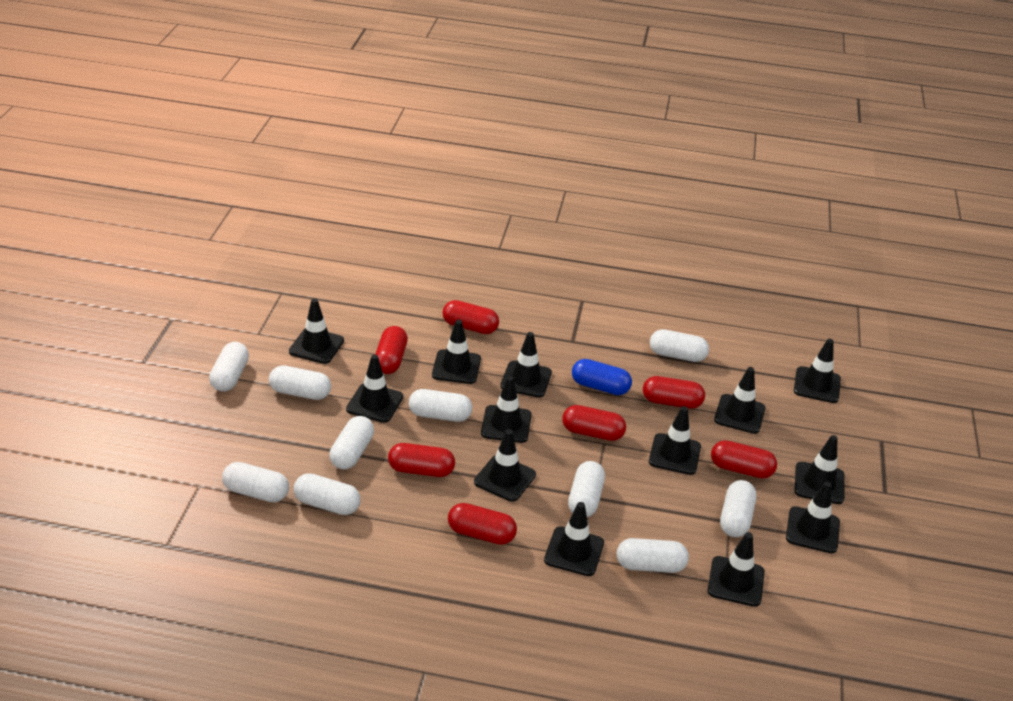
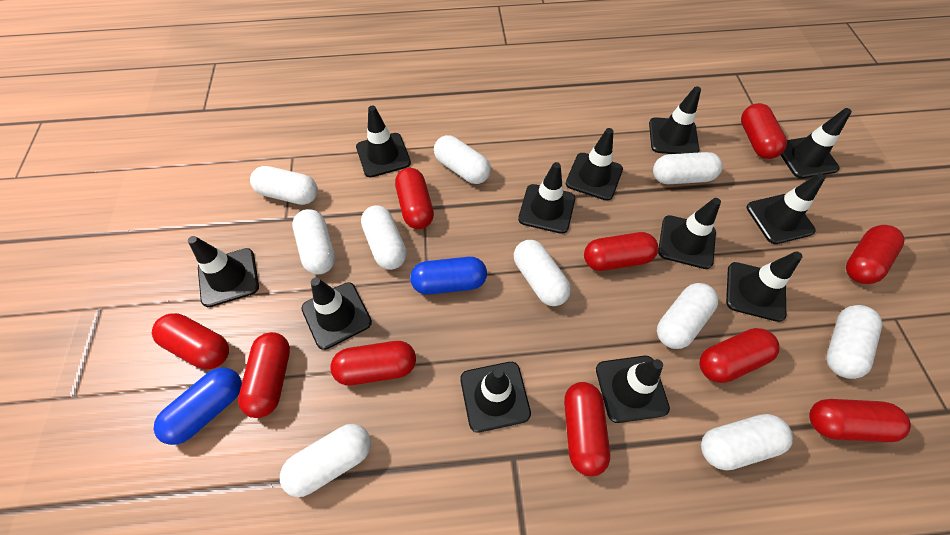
black traffic cone: [289,298,344,364] [346,355,403,423] [432,320,481,384] [474,429,536,502] [481,376,532,443] [500,332,552,398] [544,502,604,576] [649,406,701,475] [708,532,765,607] [714,367,766,434] [786,482,840,553] [794,339,841,403] [795,435,844,504] = 13 -> [188,236,259,307] [301,278,372,350] [356,106,411,177] [460,362,531,433] [518,162,575,234] [566,128,623,201] [596,356,670,423] [649,86,701,154] [658,198,721,269] [726,251,803,322] [747,173,826,244] [781,108,852,178] = 12
blue capsule: [572,359,632,395] = 1 -> [154,368,242,445] [410,257,487,295] = 2
red capsule: [375,326,408,374] [388,443,455,477] [443,300,499,334] [448,503,517,545] [562,405,626,441] [643,376,705,409] [711,440,777,479] = 7 -> [152,313,229,369] [238,332,290,418] [330,341,416,385] [395,168,434,229] [564,382,610,476] [584,232,658,271] [699,328,780,383] [741,103,787,159] [809,399,911,442] [846,225,905,284] = 10

